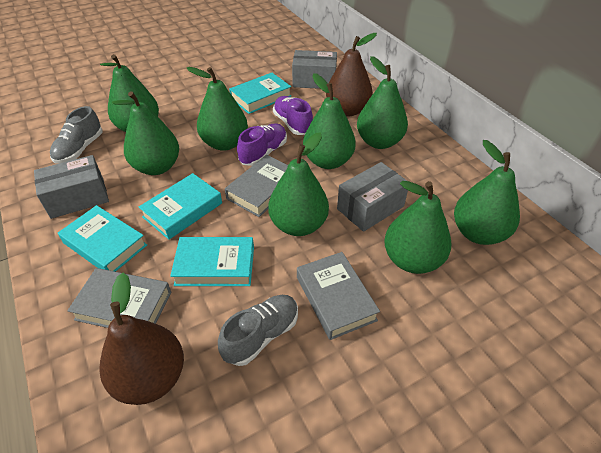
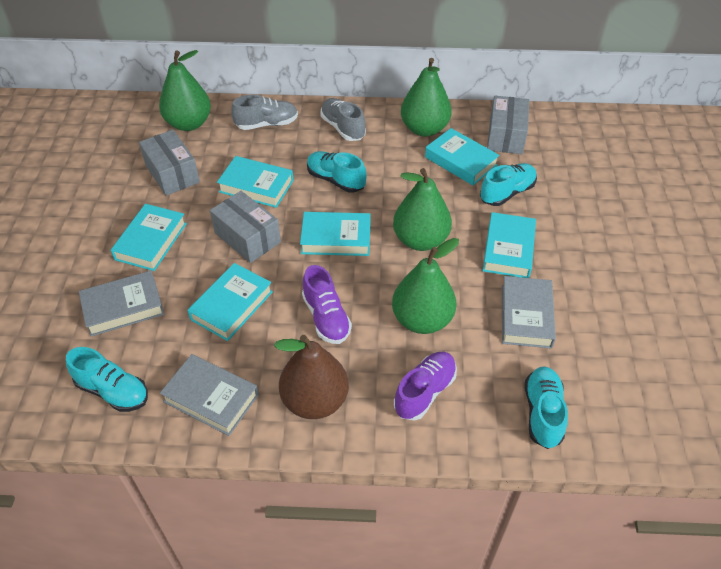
brown pear: [100,273,184,405] [326,33,377,116] = 2 -> [274,335,349,419] = 1
green pear: [100,54,159,132] [112,91,179,175] [187,67,248,151] [268,132,329,236] [303,73,356,169] [357,56,408,149] [384,181,451,274] [454,140,520,245] = 8 -> [159,50,211,131] [392,238,459,334] [393,168,452,251] [401,58,452,137] = 4
turquoise book: [58,205,147,272] [139,173,222,240] [170,237,254,286] [229,73,291,114] = 4 -> [111,204,187,271] [187,263,273,341] [217,156,294,208] [300,212,371,256] [425,128,500,185] [483,212,536,278] = 6
turquoise shoe: none = 0 -> [66,347,148,412] [307,151,367,192] [480,163,537,206] [525,366,568,449] = 4

